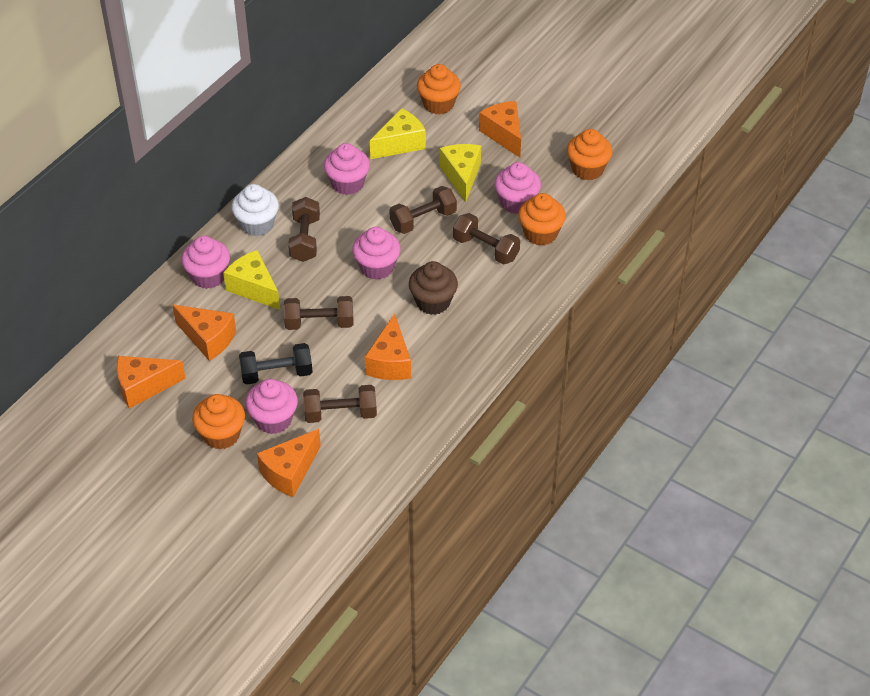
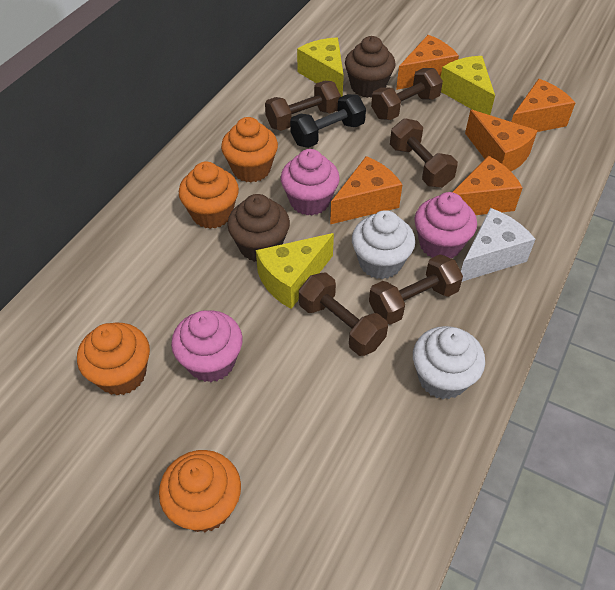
brown cupcake: [409,261,458,315] = 1 -> [227,194,290,262] [345,36,396,98] = 2
pink cupcake: [181,236,230,289] [245,379,298,434] [324,143,370,195] [352,227,401,280] [494,162,541,214] = 5 -> [171,310,243,382] [281,149,340,216] [414,192,477,258] = 3
white cheese: none = 0 -> [461,208,536,282] = 1
white cupcake: [231,184,279,236] = 1 -> [352,210,415,279] [413,326,485,399] = 2

